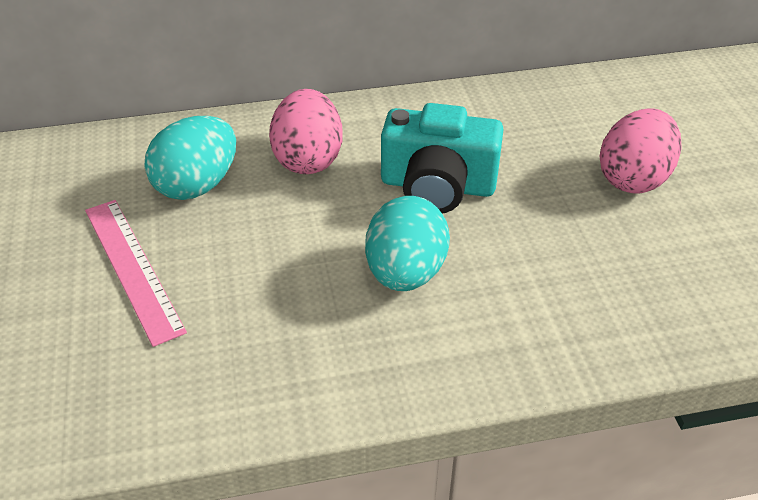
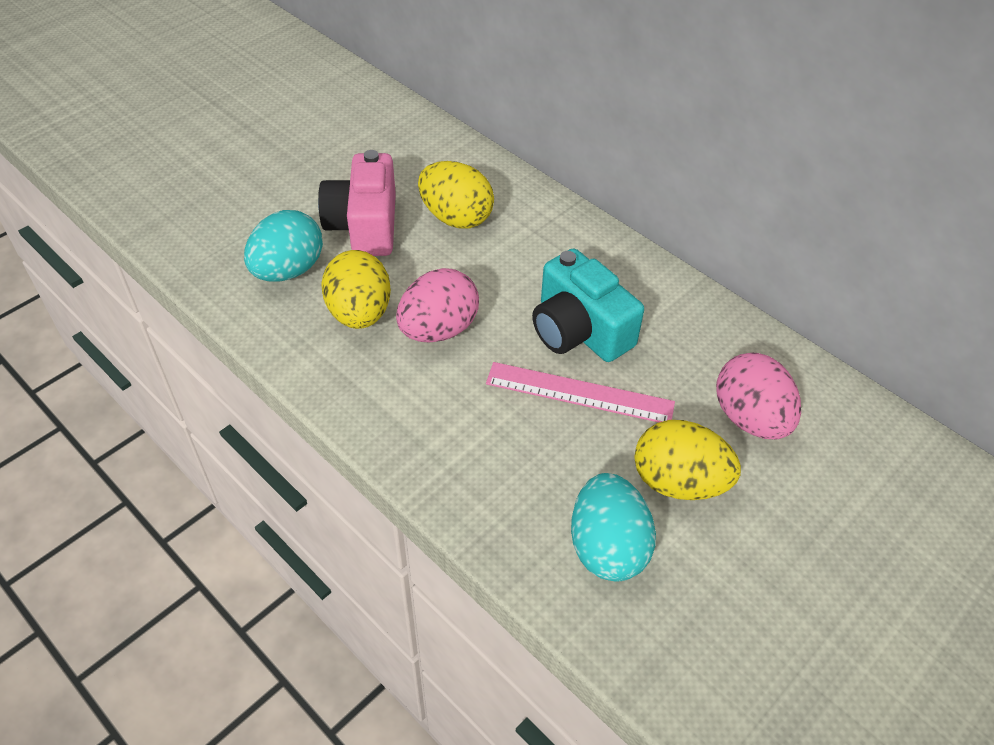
pink camera: none = 0 -> [318,150,396,256] = 1
yellow egg: none = 0 -> [321,250,391,329] [418,161,494,229] [634,420,741,500] = 3

